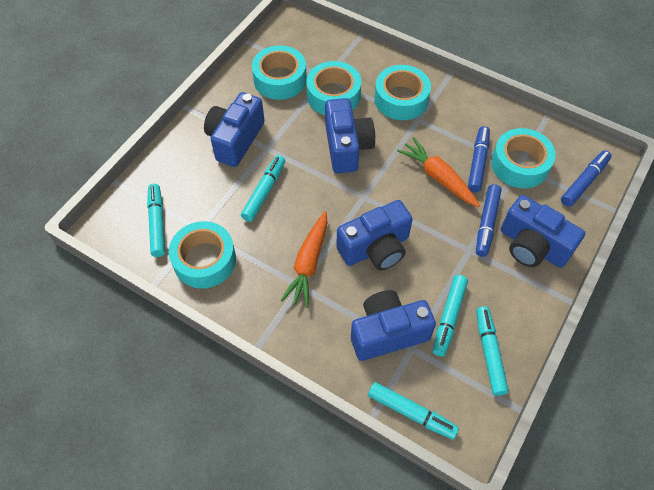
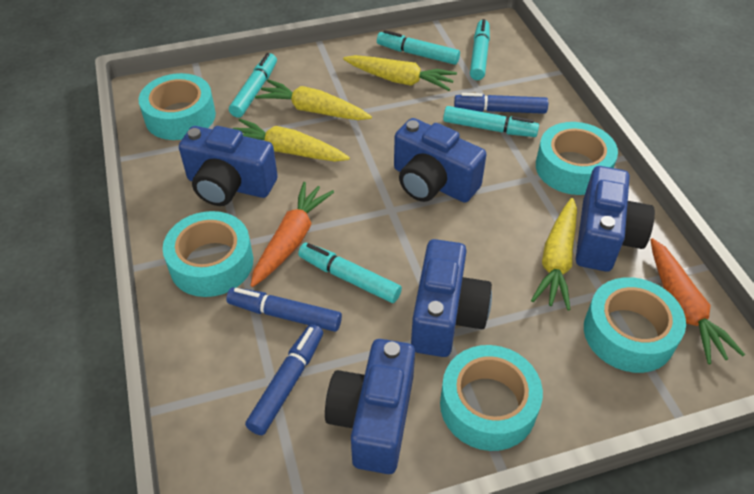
yellow carrot: none = 0 -> [232,119,350,162] [255,79,372,120] [343,55,457,91] [531,198,577,310] = 4

